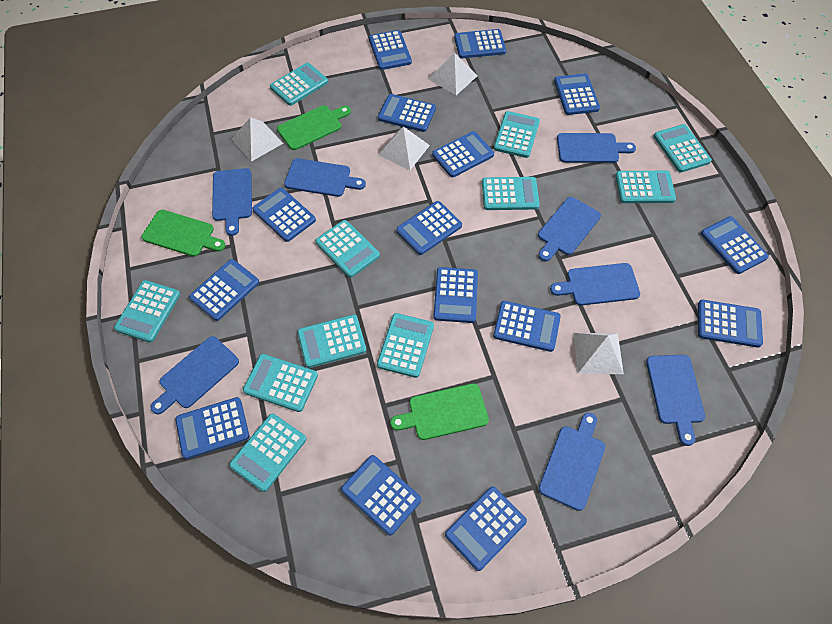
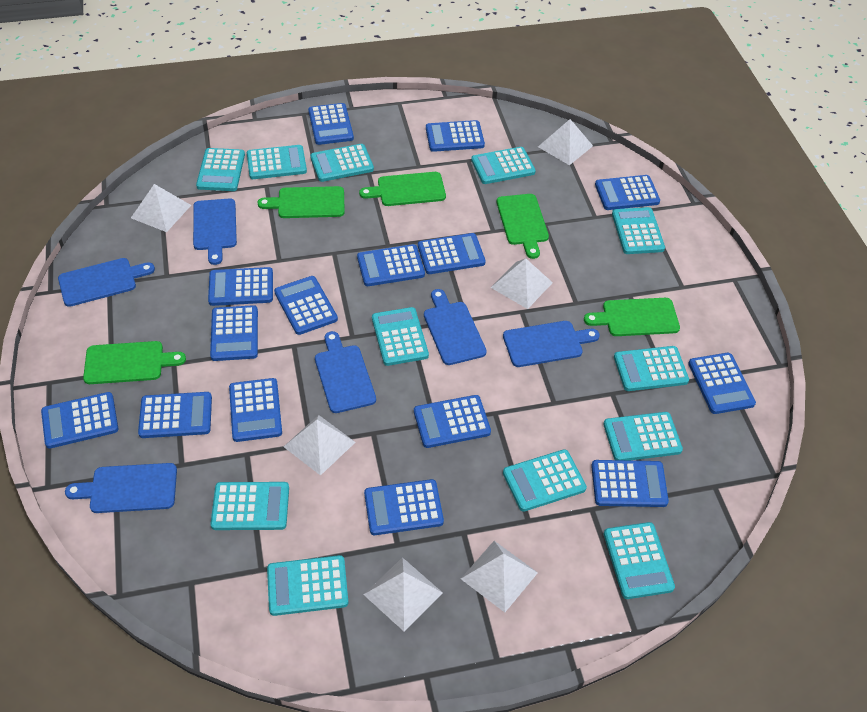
blue cutting board: [151,336,239,414] [212,168,252,236] [284,158,366,197] [538,197,601,261] [538,413,605,511] [550,263,640,306] [557,133,636,163] [646,355,705,446] = 8 -> [58,258,155,307] [65,463,177,513] [193,199,237,265] [315,331,376,413] [424,289,487,365] [503,321,600,367] = 6
green cutting board: [141,210,225,257] [277,105,351,150] [390,383,489,440] = 3 -> [83,341,186,384] [257,186,345,218] [359,172,446,206] [497,194,549,259] [584,298,680,336] = 5
turquoise calculator: [114,280,180,342] [229,414,306,492] [243,354,318,412] [270,63,328,106] [297,315,367,368] [315,220,380,278] [377,313,434,378] [482,177,540,210] [494,111,540,158] [615,171,676,203] [654,124,712,173] = 11 -> [196,148,245,191] [211,482,289,530] [247,145,307,179] [267,555,349,616] [310,144,374,182] [372,307,429,366] [471,147,536,184] [503,449,587,512] [603,412,683,460] [604,522,675,599] [612,207,665,254] [614,346,689,391] = 12
white pyramid: [232,117,283,162] [378,126,430,170] [428,53,478,95] [573,333,624,374] = 4 -> [131,184,191,232] [284,415,355,476] [363,557,443,631] [461,541,538,612] [491,258,553,309] [538,119,593,165] = 6

